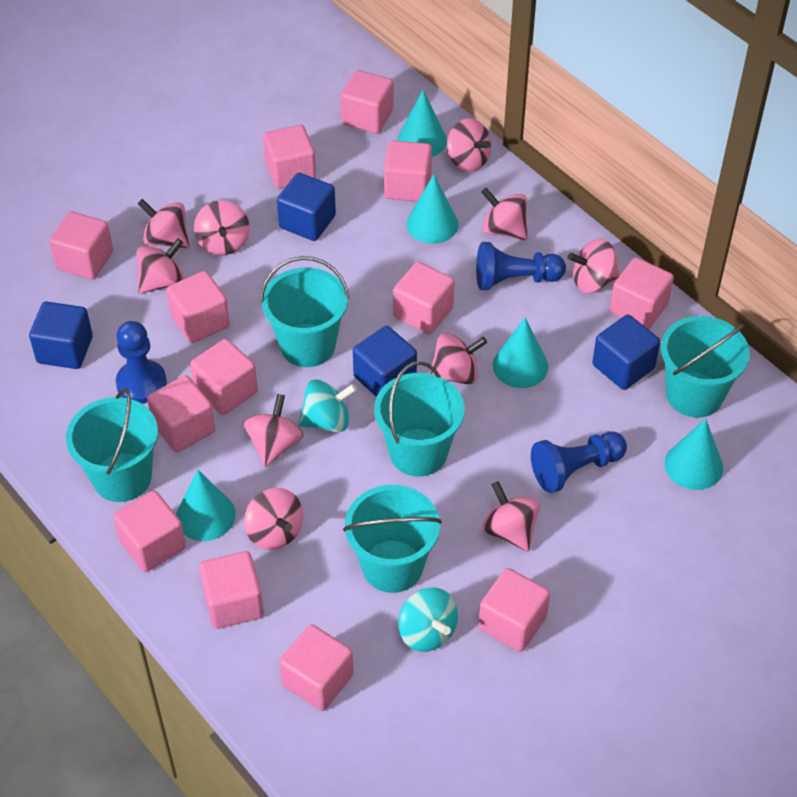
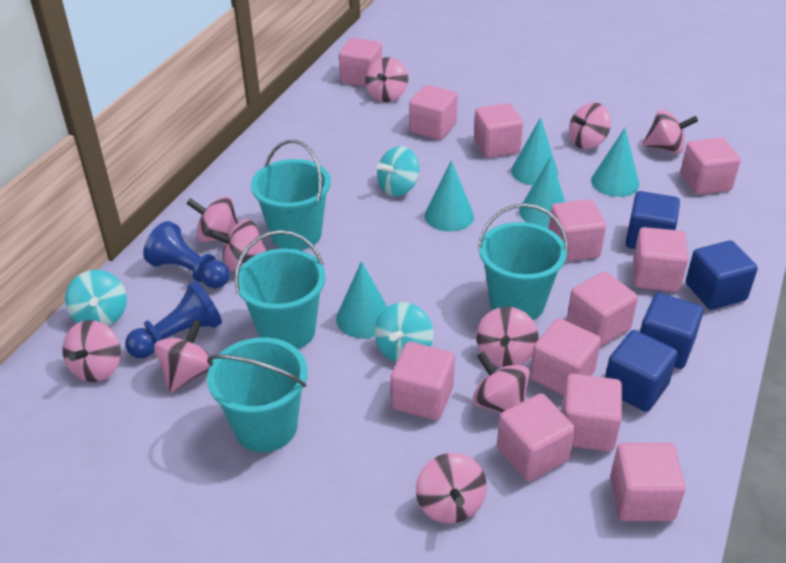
blue pawn: [116,321,167,403] [476,242,566,290] [531,431,627,493] = 3 -> [125,281,222,359] [143,221,230,289] = 2
pink cube: [49,211,113,280] [113,491,186,572] [147,375,215,452] [166,271,230,343] [190,339,258,415] [199,551,264,629] [263,125,316,189] [279,624,354,711] [340,70,393,134] [384,140,432,202] [393,262,455,334] [478,568,550,652] [610,257,674,330] = 13 -> [339,38,382,87] [391,342,455,420] [409,85,458,140] [474,103,523,158] [497,393,575,481] [530,318,601,395] [549,199,606,262] [562,374,622,452] [567,271,638,347] [610,443,686,521] [633,227,688,292] [680,137,741,195] = 12
turquoise bucket: [66,388,158,502] [260,256,349,367] [343,485,442,593] [374,361,465,476] [661,316,750,418] = 5 -> [207,337,308,452] [235,230,326,349] [251,140,331,250] [477,203,568,320] = 4
turquoise spinning top: [298,379,357,432] [398,588,458,652] = 2 -> [65,270,127,326] [375,302,434,362] [377,146,419,196] = 3

